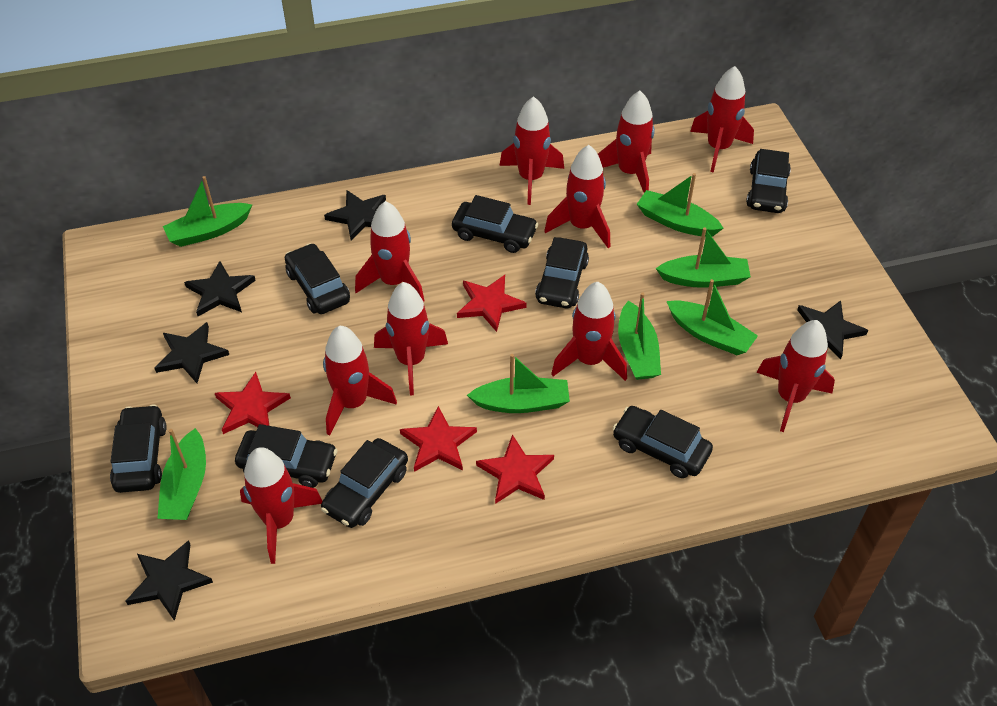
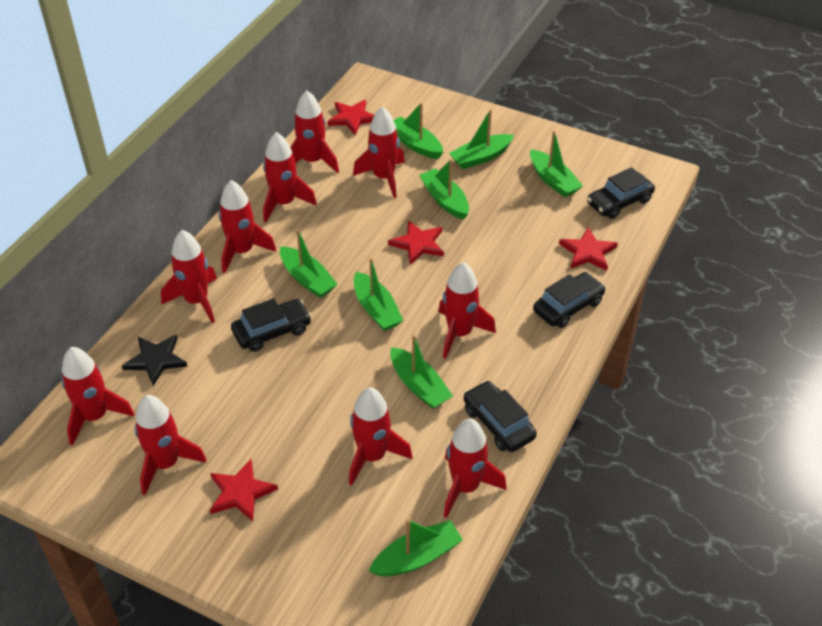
black car: [110,404,167,493] [235,424,337,488] [285,243,350,314] [321,438,408,528] [452,195,538,253] [535,237,589,308] [612,406,713,478] [746,149,791,213] = 8 -> [231,299,312,352] [464,381,537,452] [533,272,606,328] [587,167,655,219] = 4
black star: [126,540,213,621] [154,322,229,383] [184,261,256,316] [324,190,386,241] [797,300,868,360] = 5 -> [122,334,187,386] = 1
green boat: [157,428,206,520] [163,176,252,247] [467,354,570,413] [618,292,661,380] [637,173,724,237] [656,227,751,288] [666,279,758,355] = 7 -> [280,229,338,298] [354,258,403,331] [369,519,463,576] [390,335,453,409] [393,102,443,159] [419,159,469,220] [449,109,514,169] [530,131,583,197] = 8

